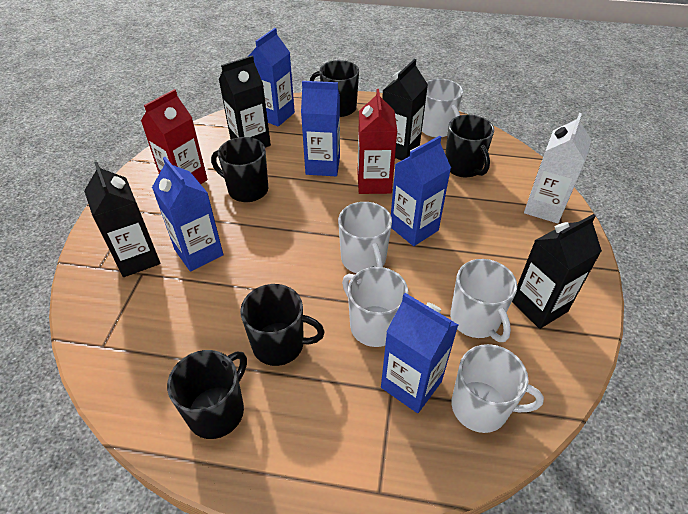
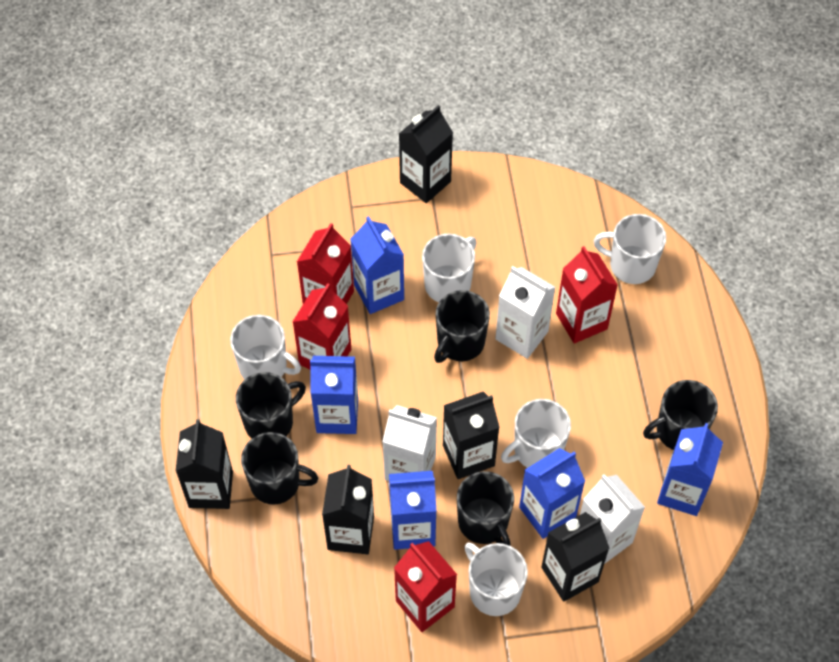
black carton: [84,162,160,277] [219,56,271,148] [382,59,428,161] [512,214,602,329] = 4 -> [176,419,233,509] [322,465,374,554] [399,105,453,203] [443,392,500,479] [542,512,610,602] = 5
red carton: [141,89,207,184] [357,89,397,194] = 2 -> [293,283,351,369] [297,223,354,304] [394,541,457,632] [556,246,618,344] = 4
white carton: [524,113,591,223] = 1 -> [382,405,437,481] [495,266,555,359] [580,474,645,564] = 3

